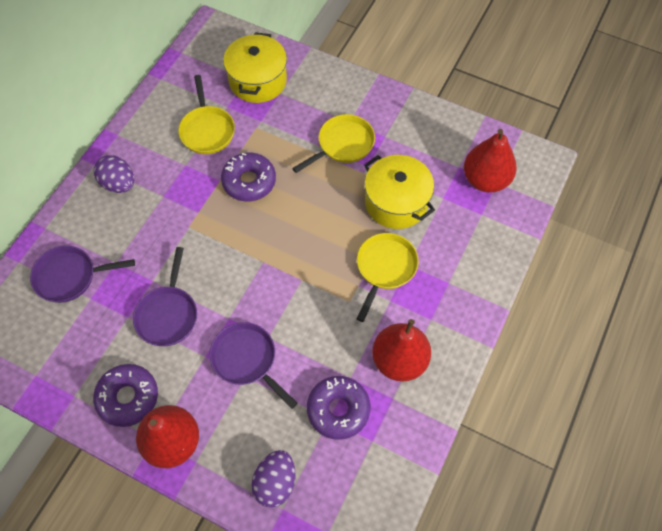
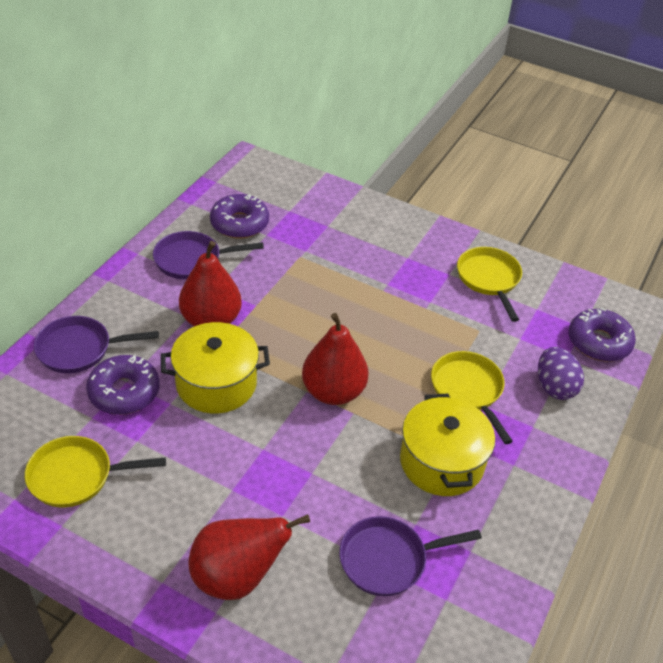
purple egg: [94,155,134,193] [251,450,295,508] = 2 -> [538,347,584,400] = 1

